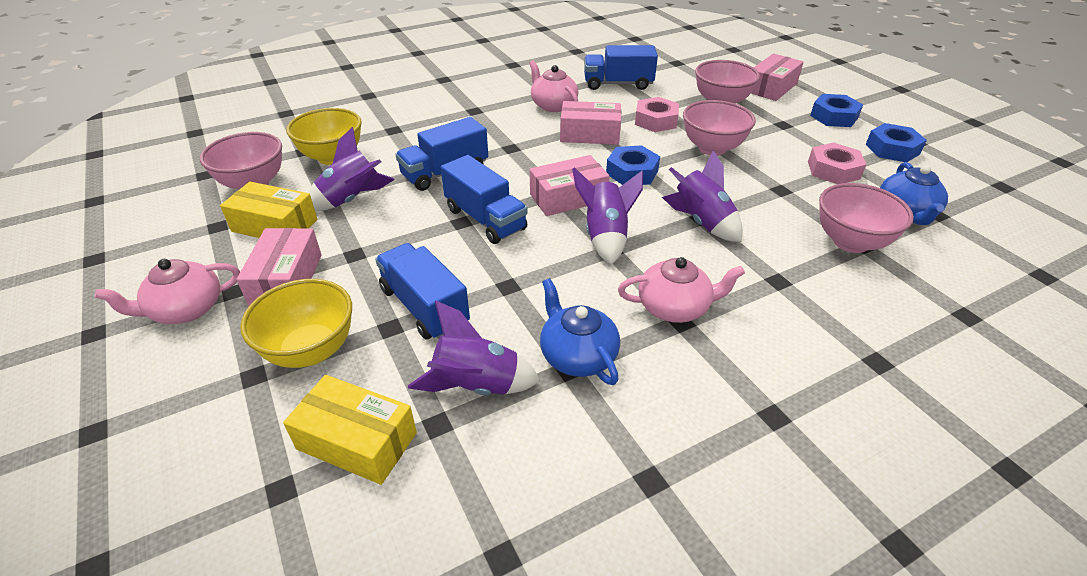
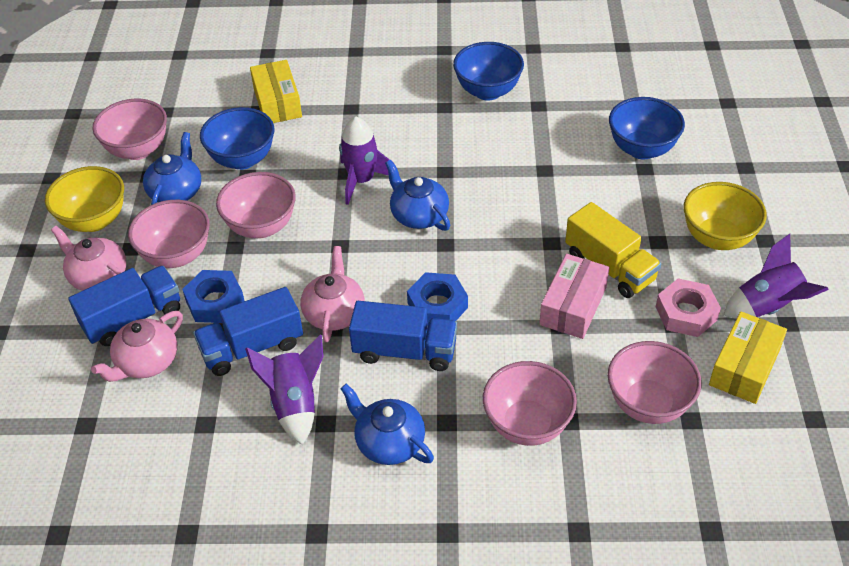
blue bowl: none = 0 -> [200,107,274,170] [453,42,524,101] [609,97,685,160] = 3
blue nut: [606,145,660,185] [810,94,863,127] [866,123,927,162] = 3 -> [182,270,244,323] [407,272,468,325] = 2
blue teapot: [540,278,620,385] [880,162,948,225] = 2 -> [143,132,201,205] [340,384,434,465] [385,160,450,231] = 3
blue truck: [375,243,470,340] [395,117,488,191] [441,155,527,244] [584,45,658,90] = 4 -> [68,266,180,346] [193,287,303,376] [349,301,457,371] = 3
pink bowl: [200,132,282,189] [683,100,756,156] [695,60,760,103] [819,183,914,253] = 4 -> [93,99,167,160] [128,200,210,268] [216,172,296,238] [483,361,577,446] [608,341,702,424] = 5
pink box: [236,228,321,306] [530,155,610,216] [560,101,621,145] [751,53,803,101] = 4 -> [539,254,609,339] = 1
pink nut: [635,97,679,132] [808,143,867,184] = 2 -> [656,278,721,337] = 1
purple rocket: [308,127,395,211] [408,301,540,395] [572,167,643,265] [662,151,743,242] = 4 -> [245,334,324,445] [339,117,394,205] [724,234,829,319] = 3
yellow truck: none = 0 -> [565,202,661,298] = 1

